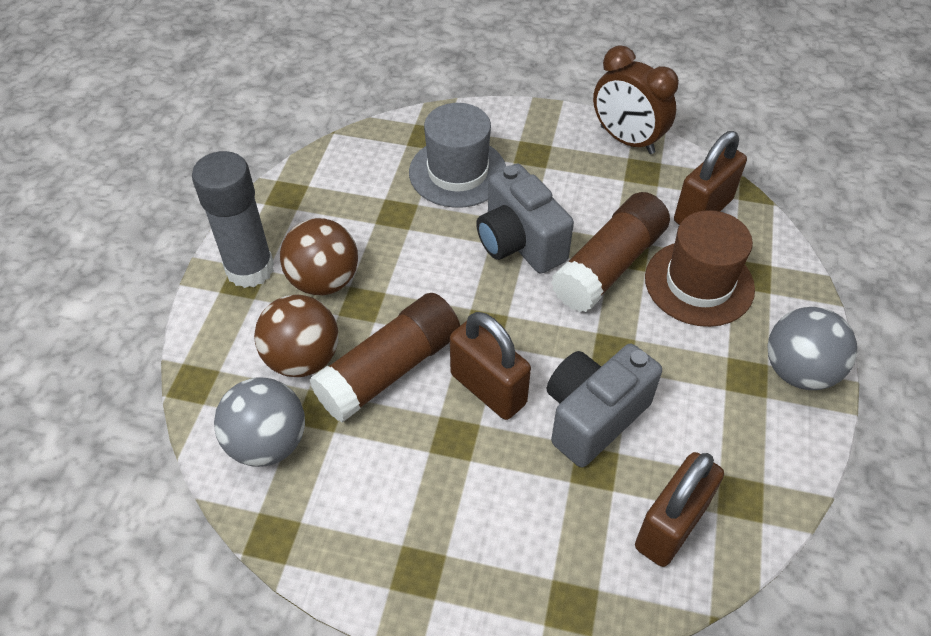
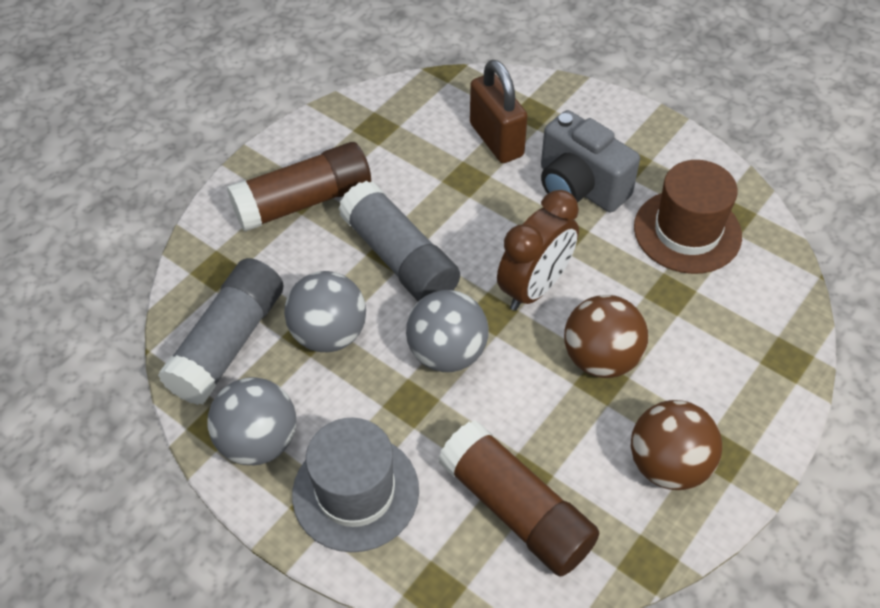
brown padlock: [450,312,531,420] [635,452,724,567] [674,131,747,225] = 3 -> [470,60,527,163] = 1
grey ball: [214,377,305,467] [767,307,857,390] = 2 -> [208,377,296,465] [284,271,366,352] [406,290,489,372] = 3
grey camera: [476,164,574,274] [547,343,662,467] = 2 -> [541,110,640,212] = 1
grey glue stick: [192,151,274,288] = 1 -> [158,258,284,405] [338,180,460,301] = 2

